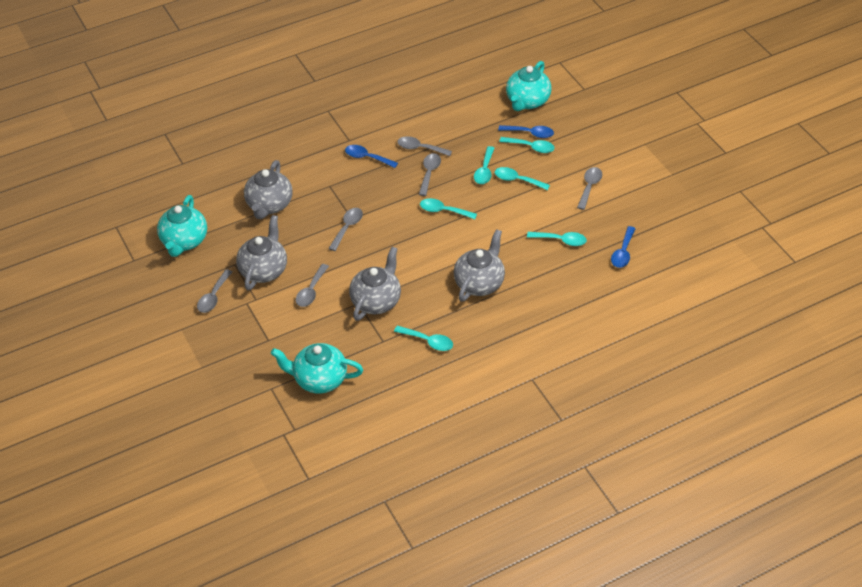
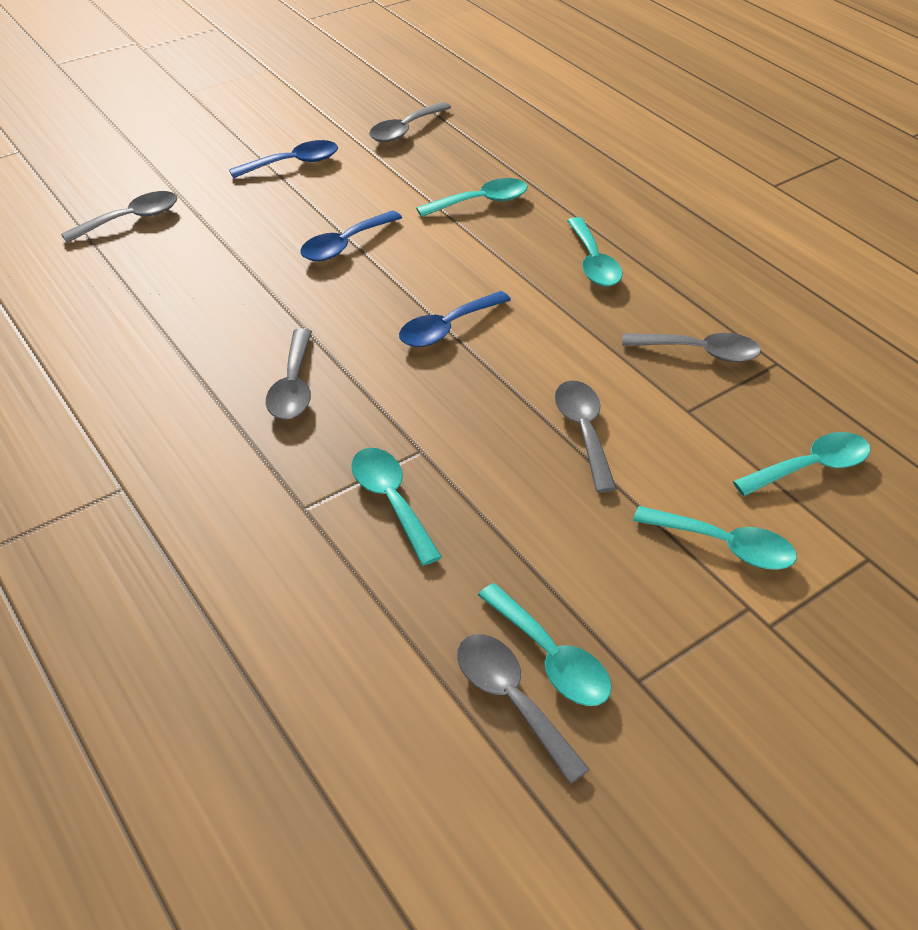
grey teapot: [236,215,287,290] [244,160,293,219] [349,247,401,321] [454,229,505,302] = 4 -> none = 0
turquoise teapot: [157,195,207,257] [271,343,363,394] [506,61,552,111] = 3 -> none = 0

